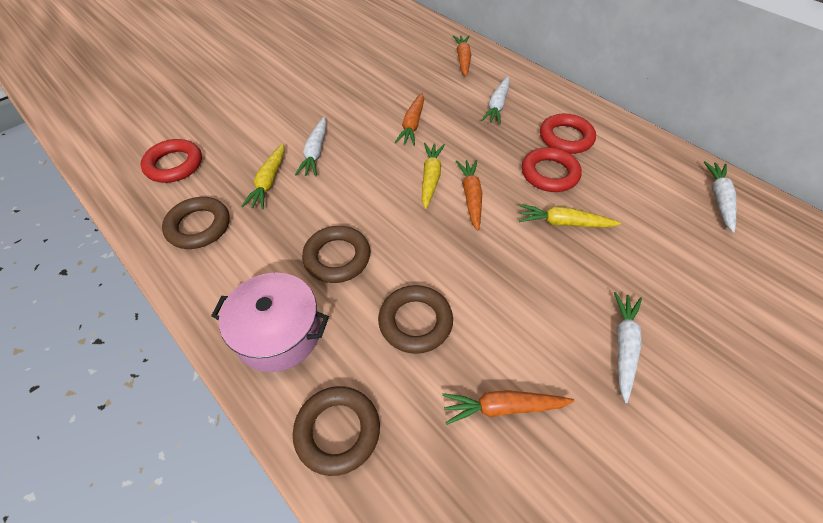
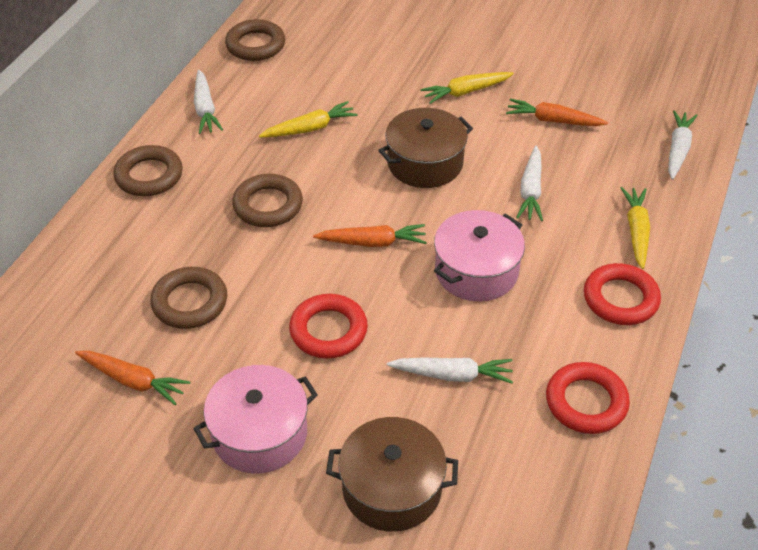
brown pot: none = 0 -> [326,417,458,532] [378,108,473,188] = 2
orange carrot: [395,92,424,146] [442,390,574,425] [453,35,471,76] [456,160,482,231] = 4 -> [75,351,190,405] [313,224,427,247] [506,99,608,126] = 3
pink pot: [211,273,329,372] = 1 -> [193,365,318,474] [434,210,525,302] = 2

